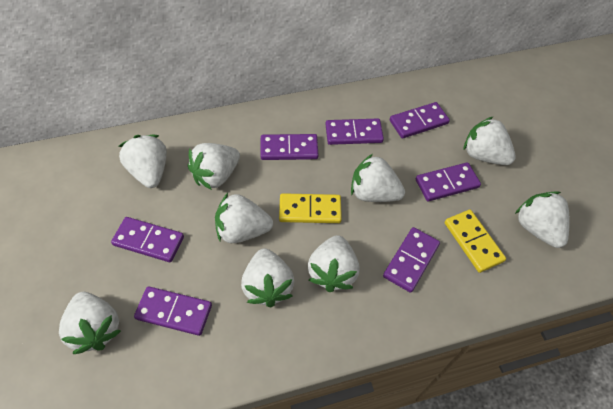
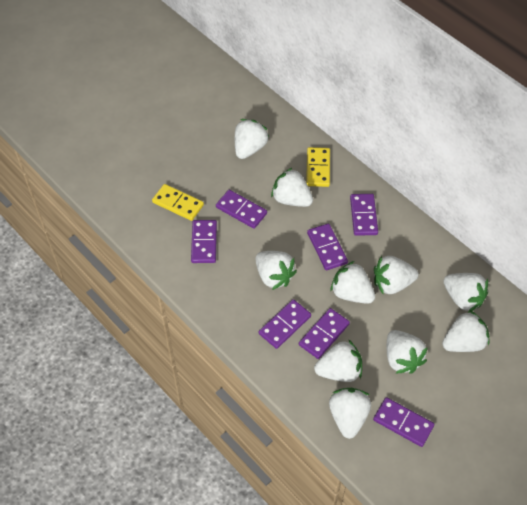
white strawberry: [59,292,121,354] [118,135,167,188] [188,143,240,190] [215,193,273,243] [241,248,295,307] [308,235,360,292] [351,154,405,202] [464,116,516,165] [515,191,570,248] = 9 -> [235,119,269,159] [255,251,297,290] [271,168,313,207] [314,339,362,382] [329,388,371,439] [330,261,375,304] [374,256,419,294] [387,330,428,374] [442,310,490,352] [443,273,488,313] = 10

